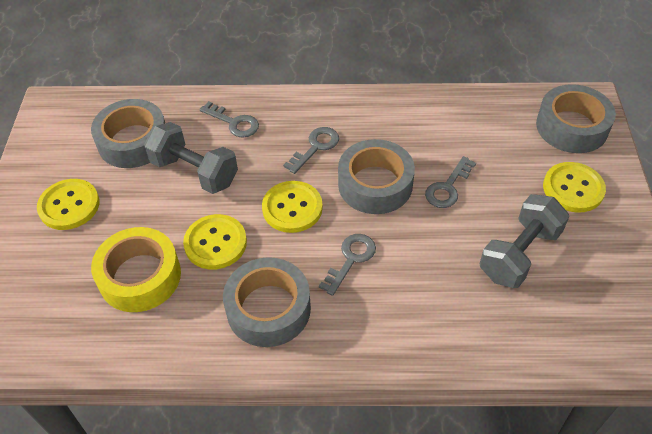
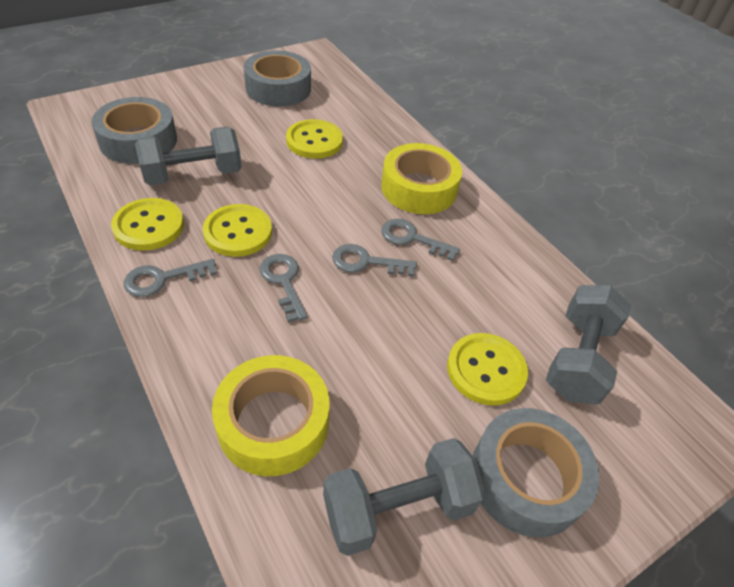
grey dumbbell: [144,122,238,194] [480,194,570,288] = 2 -> [135,127,242,186] [323,438,485,556] [546,285,631,405] = 3
grey tape: [91,99,165,168] [223,257,311,347] [338,139,415,214] [536,84,616,153] = 4 -> [91,97,177,164] [244,50,311,107] [473,408,600,537] = 3
yellow tape: [91,227,181,312] = 1 -> [212,355,329,476] [381,143,462,214] = 2

